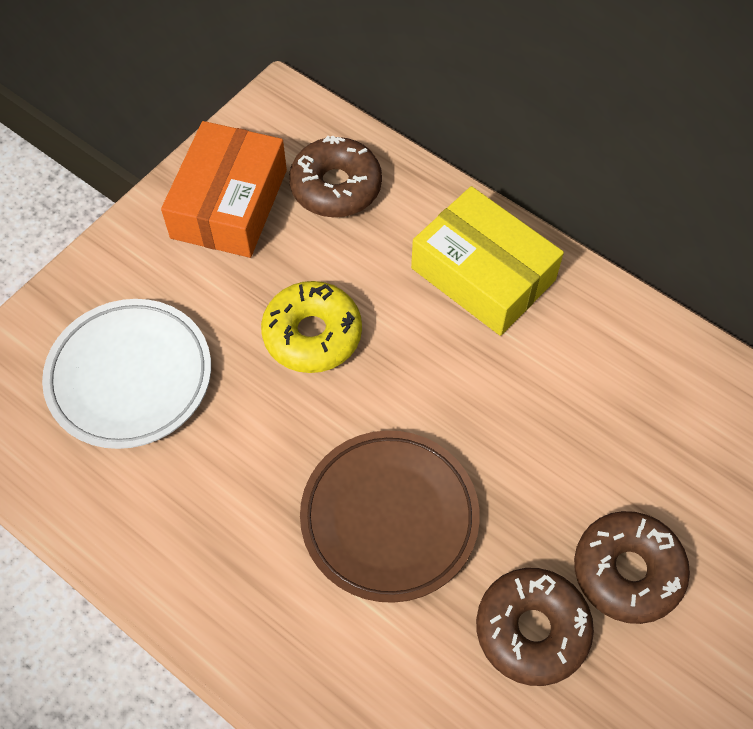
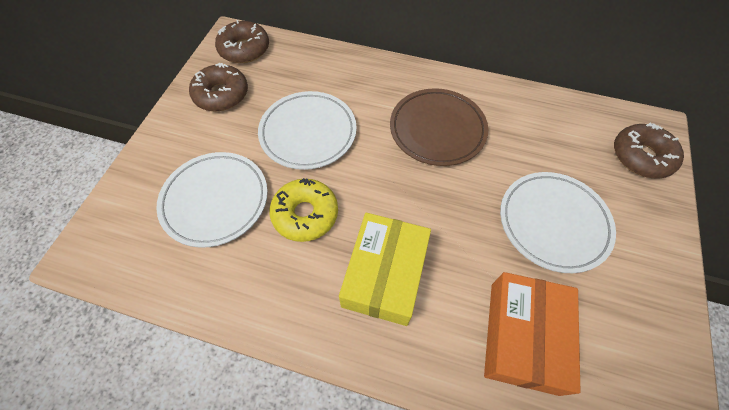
white plate: [42,299,211,449] = 1 -> [156,152,268,248] [258,91,357,170] [500,172,616,273] = 3

